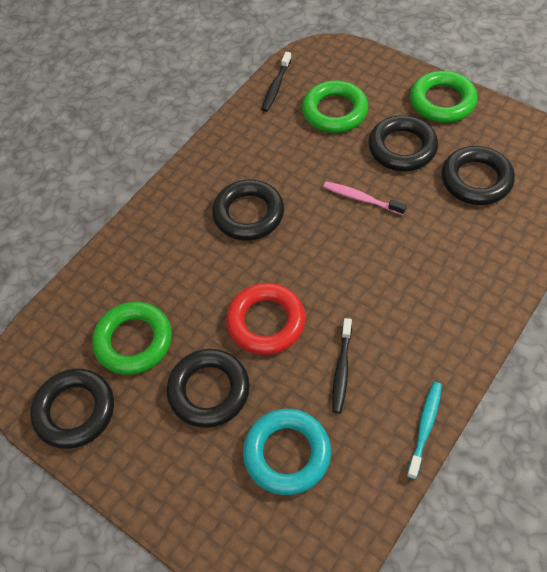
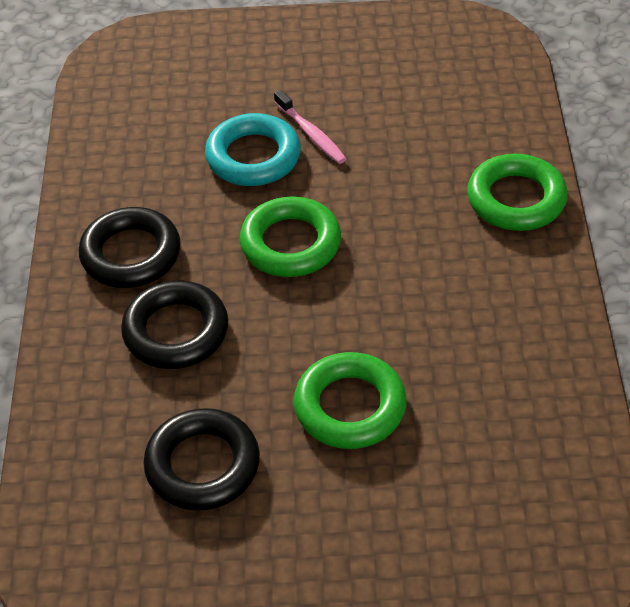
black ring: [30,368,114,449] [167,349,250,428] [212,179,284,241] [368,115,438,171] [442,146,515,205] = 5 -> [78,207,181,288] [121,281,228,369] [143,408,260,511] = 3
black toothbrush: [261,52,291,112] [332,318,352,413] = 2 -> none = 0
red ring: [226,283,306,355] = 1 -> none = 0
turquoise toothbrush: [407,382,442,479] = 1 -> none = 0

